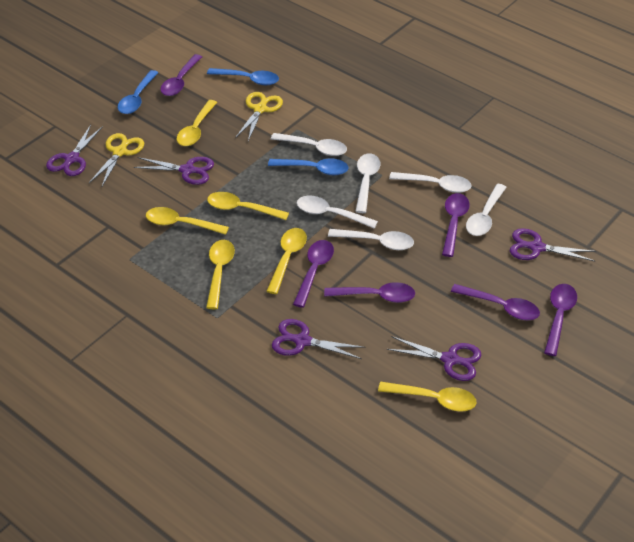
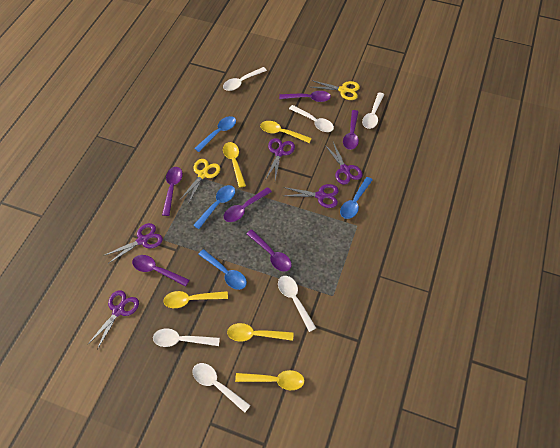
blue spoon: [118,70,158,114] [207,68,279,85] [268,158,349,175] = 3 -> [193,185,235,229] [194,116,236,152] [198,249,247,290] [340,177,373,219] = 4
yellow spoon: [146,207,229,235] [177,100,217,146] [206,240,235,309] [207,192,289,220] [266,228,307,294] [378,382,476,412] = 6 -> [163,291,228,308] [223,142,246,188] [227,323,293,342] [235,370,305,390] [260,121,312,143] = 5

